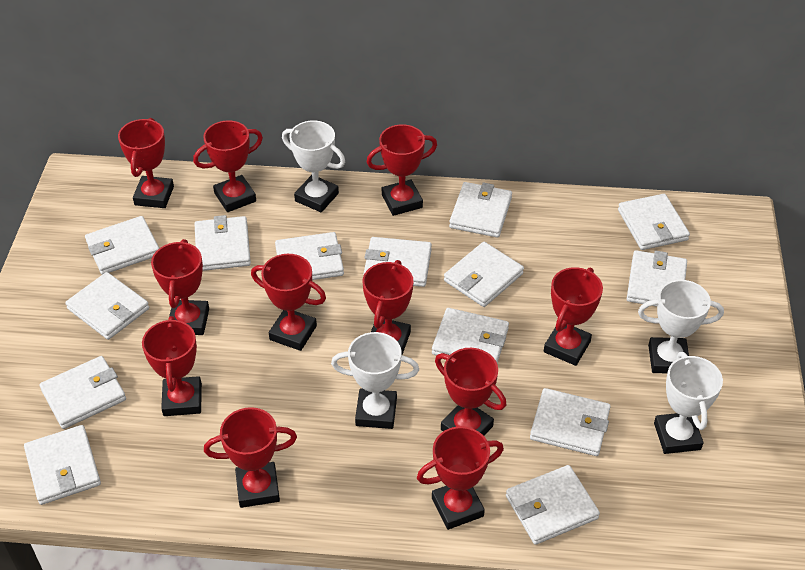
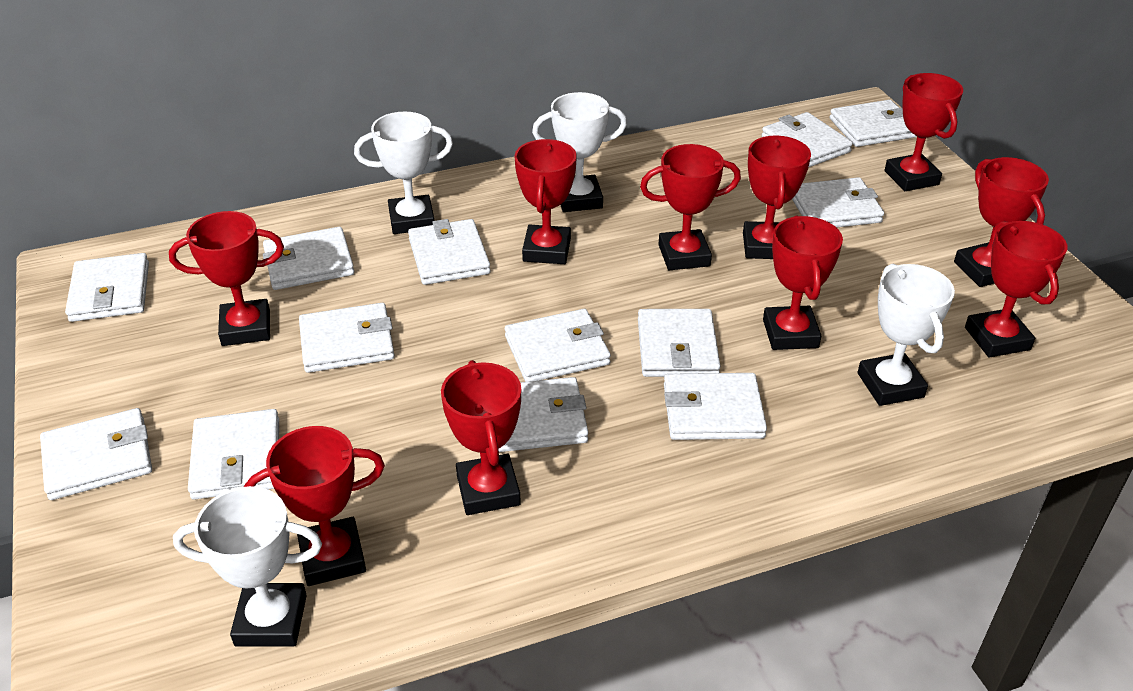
red trophy: [118,118,174,208] [142,316,202,416] [151,239,209,335] [193,120,263,212] [204,407,297,508] [251,254,326,351] [362,260,413,355] [366,124,437,216] [417,426,504,530] [435,348,506,436] [544,267,603,366] = 11 -> [169,211,284,346] [244,426,385,586] [441,360,521,515] [515,139,577,264] [640,144,741,270] [743,136,811,259] [763,216,843,350] [885,73,963,191] [954,157,1049,287] [965,221,1067,357] = 10
white wallet: [24,425,101,505] [40,356,126,429] [65,272,149,340] [85,216,159,275] [195,215,251,271] [275,232,344,280] [363,237,432,287] [432,308,509,363] [444,242,524,307] [449,182,512,238] [506,465,600,545] [530,388,611,456] [618,194,690,250] [627,250,687,306] = 14 -> [40,408,152,500] [65,253,149,322] [188,409,279,500] [263,227,354,290] [299,303,395,373] [408,219,491,285] [498,377,588,452] [505,309,611,382] [638,309,720,377] [664,373,767,440] [762,112,853,167] [792,177,884,228] [830,100,917,147] = 13

